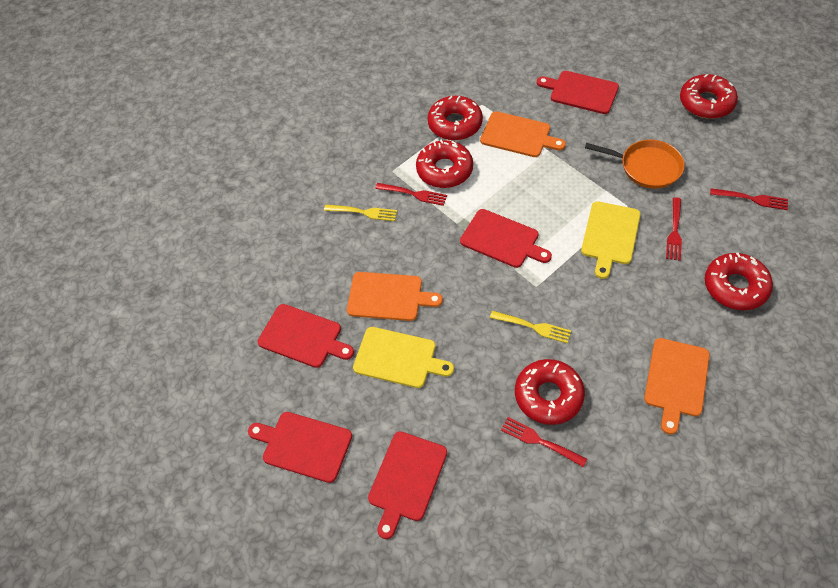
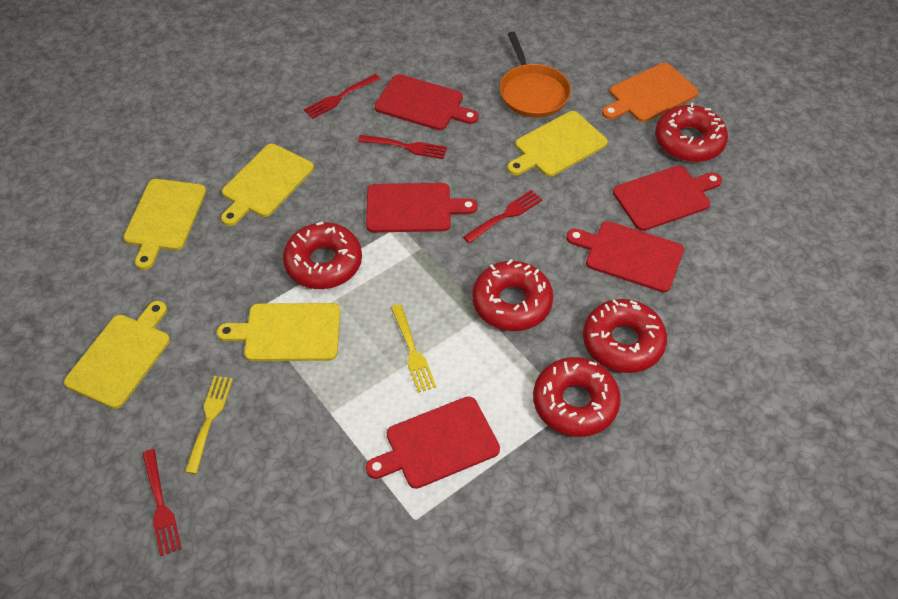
orange cutting board: [347,272,443,321] [480,111,566,157] [644,338,710,435] = 3 -> [602,63,699,122] = 1
yellow cutting board: [353,327,454,388] [581,201,641,279] = 2 -> [64,301,170,409] [123,179,206,270] [217,303,340,361] [221,144,314,226] [507,111,608,177] = 5

